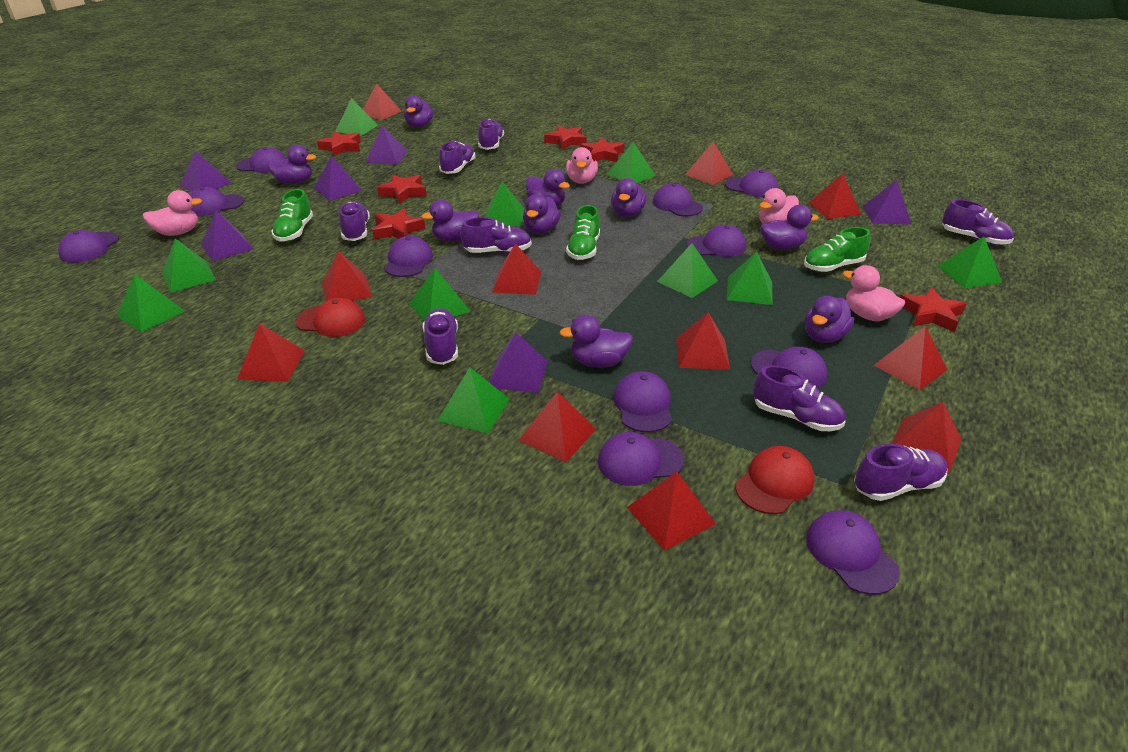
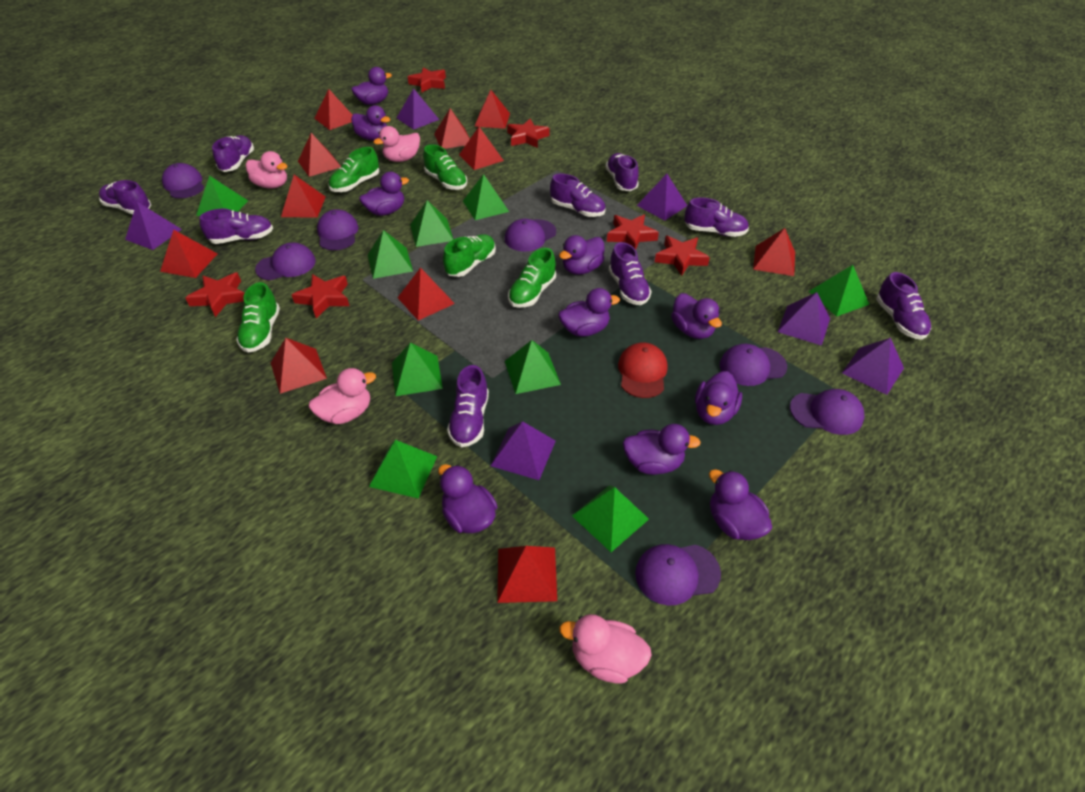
green pyramid: [117,274,185,332] [162,238,216,293] [335,98,378,136] [409,268,470,321] [437,367,509,433] [485,181,524,226] [607,142,656,183] [657,243,718,298] [727,252,773,305] [938,236,1002,288] = 10 -> [196,176,248,216] [368,230,413,279] [369,440,437,498] [392,343,443,396] [410,200,453,247] [463,174,509,220] [505,340,561,394] [572,485,649,552] [809,265,870,317] = 9
green shoe: [271,189,313,242] [566,205,600,260] [804,227,871,272] = 3 -> [236,282,280,353] [329,147,380,192] [423,144,467,190] [443,234,496,277] [508,248,556,308] = 5
purple cap: [58,230,119,263] [190,187,244,216] [236,147,286,173] [384,236,433,277] [598,432,684,486] [613,371,672,432] [653,183,703,216] [687,225,746,257] [725,170,778,197] [751,347,828,389] [806,510,900,595] = 11 -> [162,163,204,199] [255,243,316,280] [317,209,359,250] [505,219,556,252] [635,544,721,606] [720,344,787,386] [790,389,865,435] = 7
purple duck: [267,145,316,184] [404,95,433,128] [422,200,479,242] [523,194,561,234] [526,169,570,206] [559,315,633,368] [611,178,647,217] [760,205,819,250] [805,296,854,343] = 9 -> [351,67,392,105] [351,105,391,141] [359,172,409,216] [438,464,498,533] [558,288,620,337] [559,235,605,275] [623,424,701,475] [671,293,722,339] [695,371,742,425] [709,469,772,540] = 10
purple shoe: [339,202,370,241] [423,309,458,365] [439,141,475,174] [461,217,532,253] [478,119,504,150] [753,365,845,431] [854,444,948,501] [942,199,1014,245] = 8 -> [99,180,151,214] [199,209,273,244] [212,135,254,172] [447,365,489,447] [550,174,606,217] [605,153,639,191] [609,242,652,305] [684,197,749,237] [876,272,931,340] = 9
red cap: [296,298,365,337] [735,446,815,514] = 2 -> [618,342,668,398] = 1

